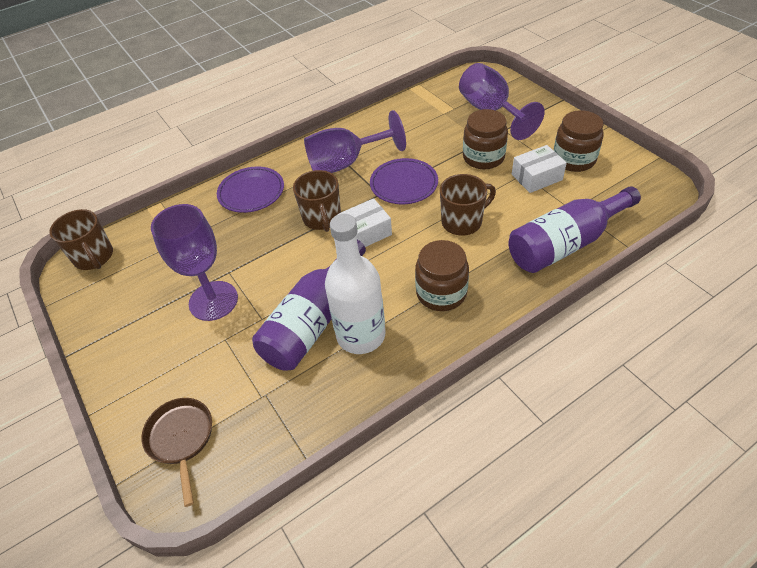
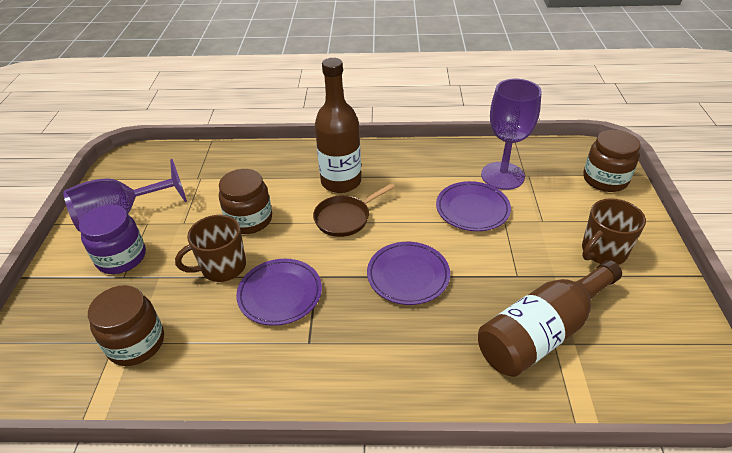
brown bottle: none = 0 -> [315,58,361,193] [478,260,622,377] = 2
brown mug: [49,209,113,270] [293,170,341,232] [440,174,496,236] = 3 -> [175,215,246,282] [582,198,646,265] = 2
purple bottle: [252,240,366,371] [509,186,641,273] = 2 -> none = 0
purple goblet: [151,204,238,321] [304,110,406,173] [459,63,545,140] = 3 -> [63,159,187,232] [481,79,542,190] = 2
purple jar: none = 0 -> [79,205,146,274] = 1
purple plate: [217,167,284,213] [370,158,438,204] = 2 -> [236,259,322,326] [367,242,450,305] [436,181,511,231] = 3
white bottle: [325,214,386,354] = 1 -> none = 0
white box: [337,198,392,247] [512,145,567,193] = 2 -> none = 0

